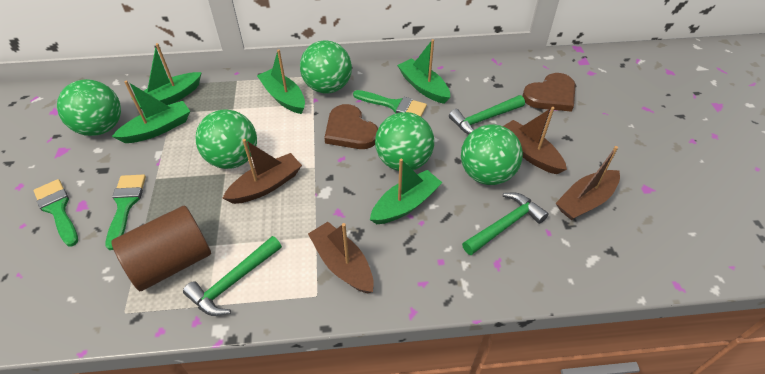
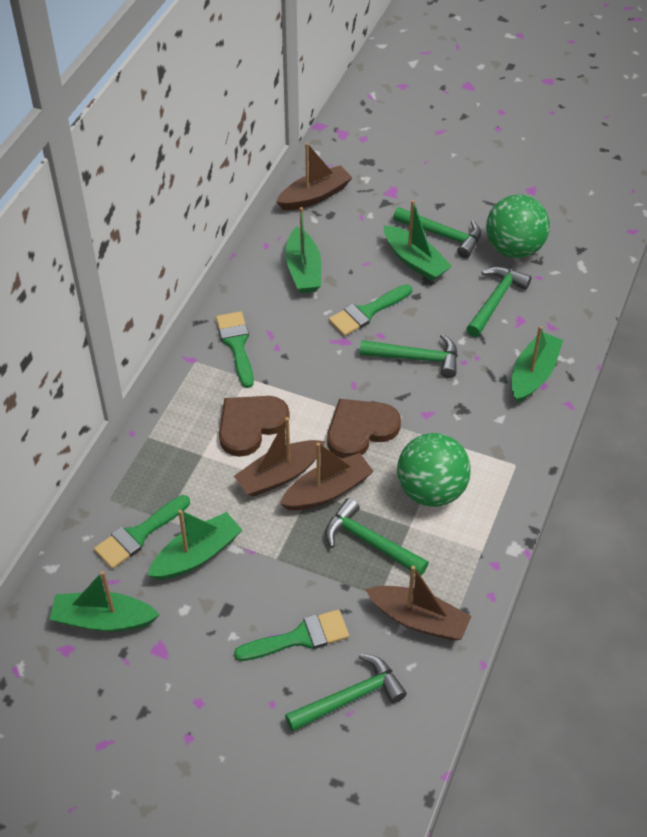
brown cylinder: [111,206,211,291] = 1 -> none = 0
green ball: [57,79,121,136] [195,109,257,169] [300,41,352,94] [375,112,434,171] [461,124,523,185] = 5 -> [397,433,471,507] [486,195,550,258] = 2
green brush: [34,179,78,246] [105,175,146,250] [353,90,427,117] = 3 -> [94,495,190,569] [216,311,254,388] [234,610,349,661] [329,284,412,336] = 4
green hammer: [183,236,282,316] [449,95,525,135] [462,193,549,255] = 3 -> [285,654,407,732] [325,498,429,576] [360,334,458,378] [393,207,481,258] [466,267,532,337] = 5

